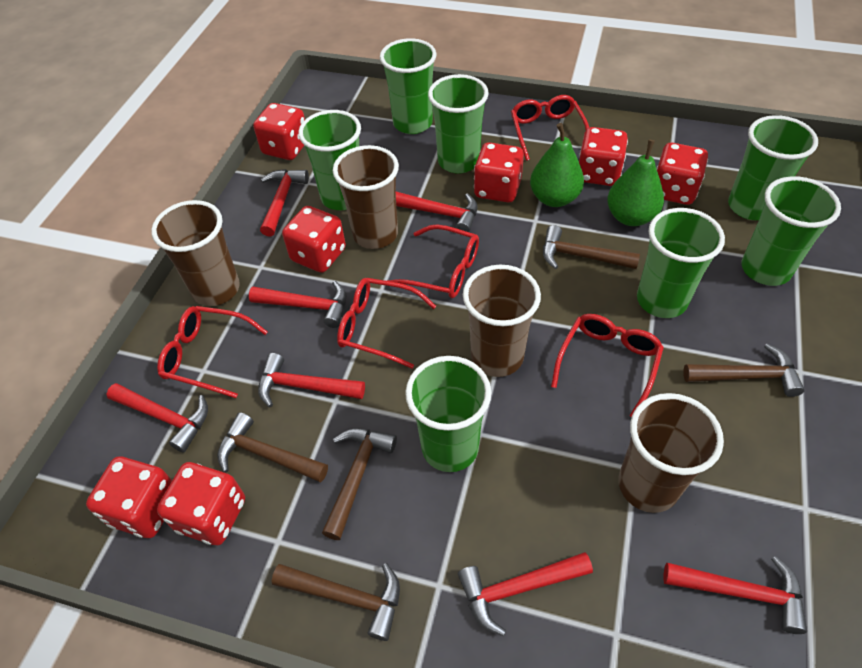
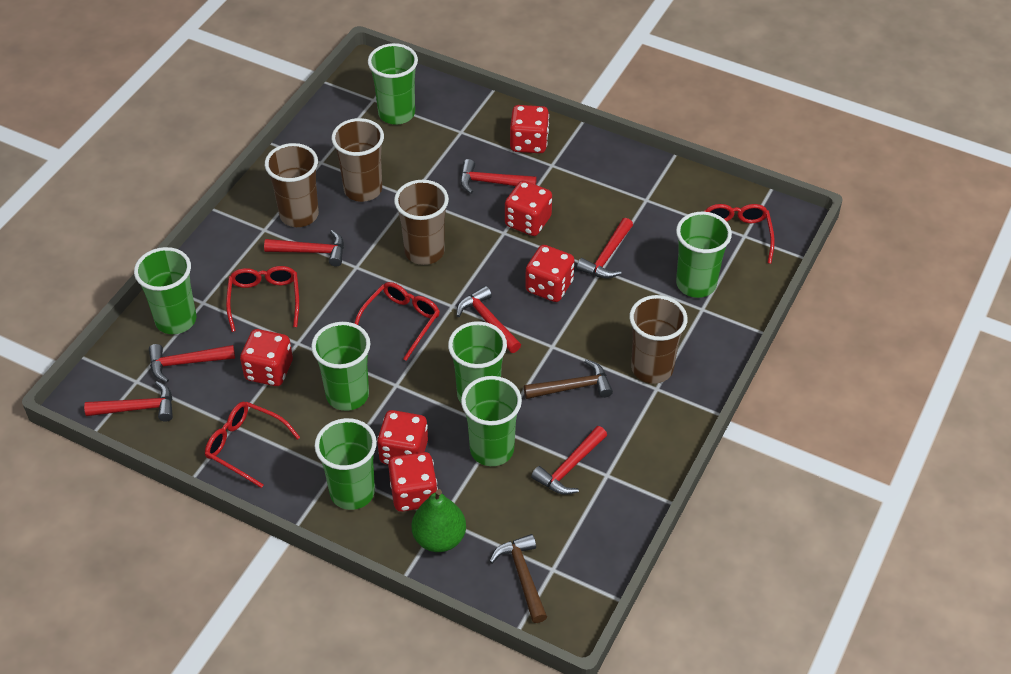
brown hammer: [217,412,328,482] [272,563,400,641] [322,429,397,540] [543,225,640,269] [683,343,805,397] = 5 -> [489,534,547,623] [524,359,613,399] = 2
green pear: [530,123,584,207] [607,140,664,226] = 2 -> [412,489,466,552] = 1
red dice: [86,456,172,538] [157,462,245,545] [253,103,305,160] [282,206,346,273] [474,142,524,202] [579,127,628,186] [656,143,708,205] = 7 -> [240,329,293,386] [377,410,428,465] [388,452,438,512] [505,181,552,236] [510,105,549,153] [525,245,575,302] = 6
red glasses: [157,306,268,398] [337,278,436,368] [387,224,479,298] [511,95,589,161] [551,314,664,417] = 5 -> [205,402,300,488] [226,266,299,332] [354,282,440,361] [703,204,775,264] = 4

